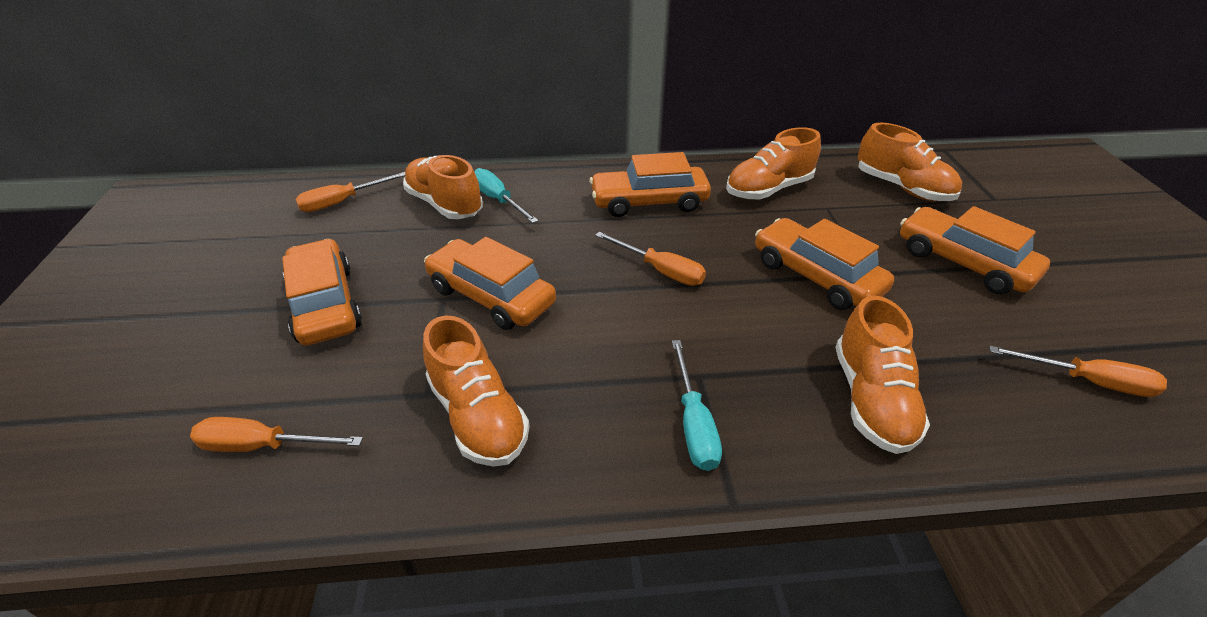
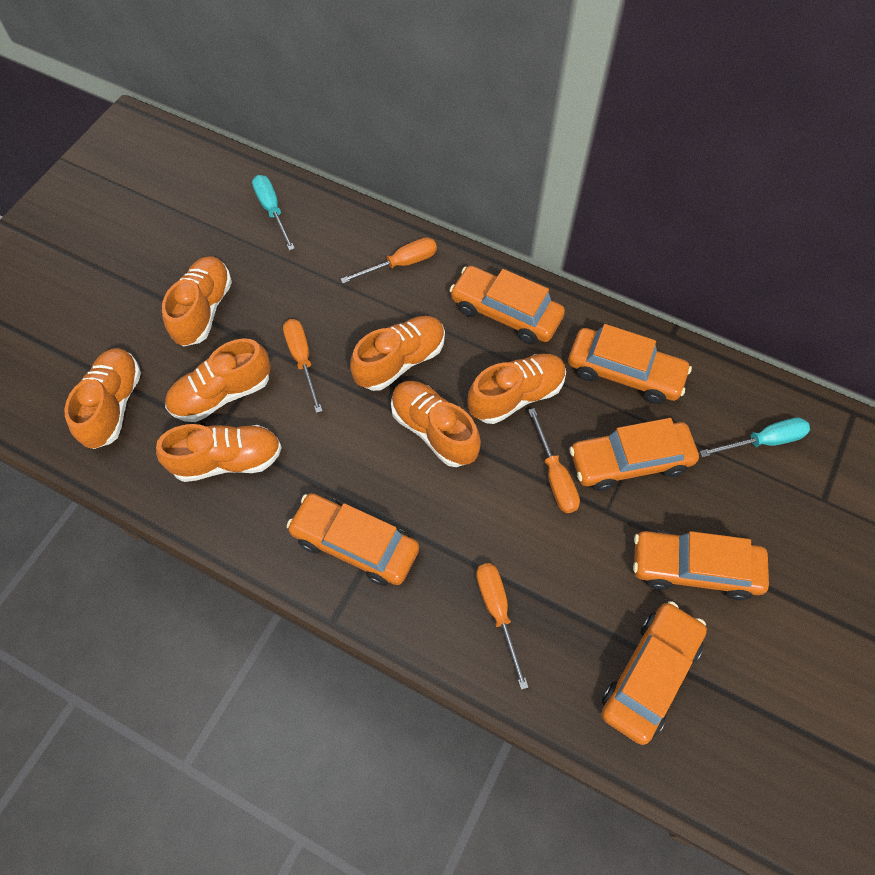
orange car: [282,239,362,345] [424,237,556,330] [589,152,711,217] [755,218,894,310] [900,206,1050,294] = 5 -> [287,493,419,586] [450,266,565,344] [568,324,692,404] [569,418,699,491] [601,601,707,745] [633,530,769,600] = 6
orange shoe: [403,155,483,219] [423,316,530,467] [726,127,821,200] [836,295,930,454] [858,122,962,201] = 5 -> [65,348,141,449] [156,424,282,482] [162,256,232,347] [165,338,271,422] [350,316,445,391] [391,381,481,467] [467,354,566,424] = 7

